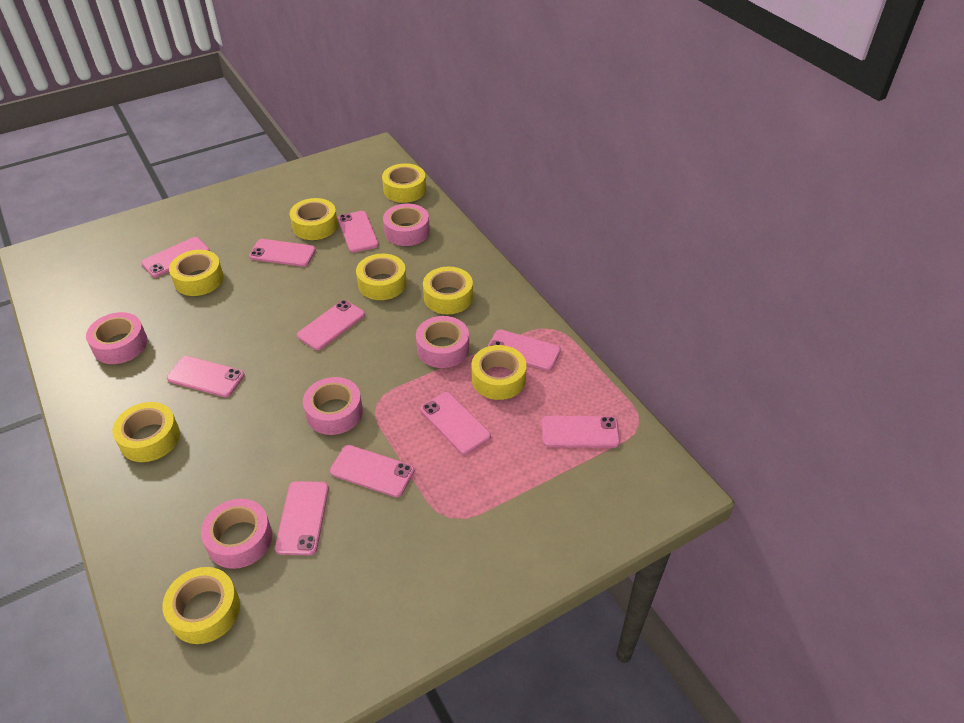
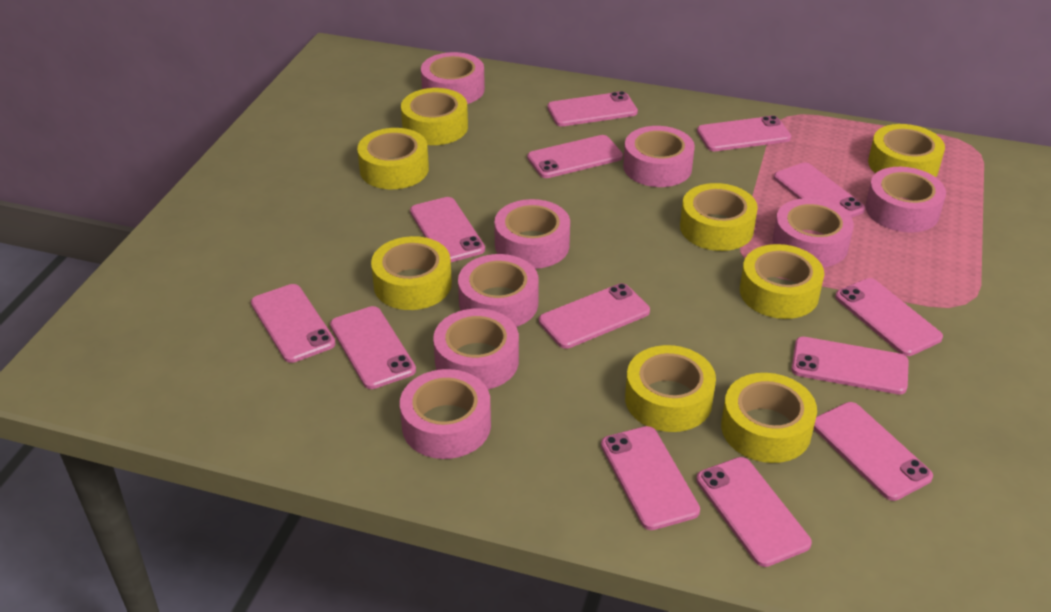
pink phone: [141,237,210,277] [167,356,245,397] [249,239,316,267] [275,481,329,555] [297,300,365,350] [330,445,414,497] [338,211,379,253] [421,392,491,455] [487,329,561,371] [542,416,620,448] = 10 -> [251,284,336,363] [330,306,416,389] [410,197,485,262] [527,135,623,178] [539,283,650,349] [547,91,638,126] [601,426,700,530] [696,457,812,567] [697,116,791,151] [774,162,865,217] [791,337,909,395] [814,402,933,501] [835,278,943,356] = 13
pink tape: [86,312,148,364] [201,499,272,569] [303,377,363,435] [383,204,430,246] [416,316,469,368] = 5 -> [400,369,491,459] [421,52,485,104] [433,309,519,389] [458,254,539,327] [494,199,570,269] [623,126,695,187] [772,198,854,267] [865,167,946,233] = 8

